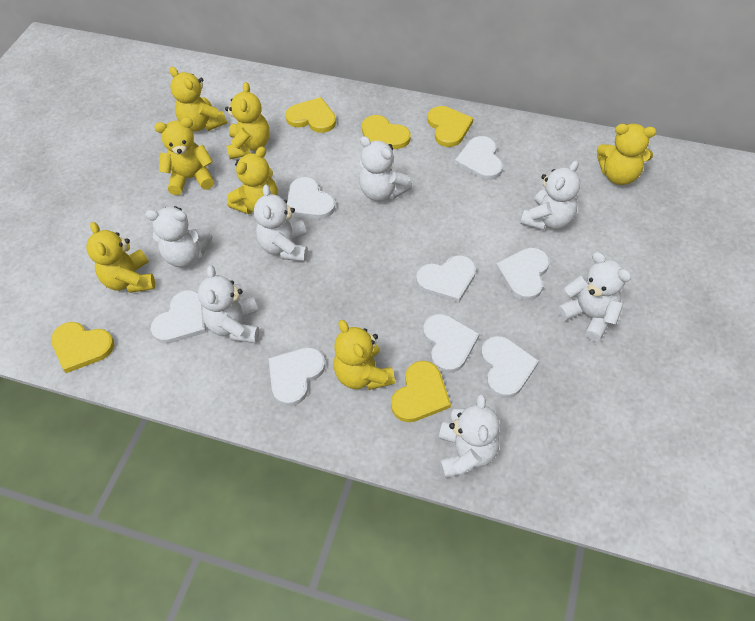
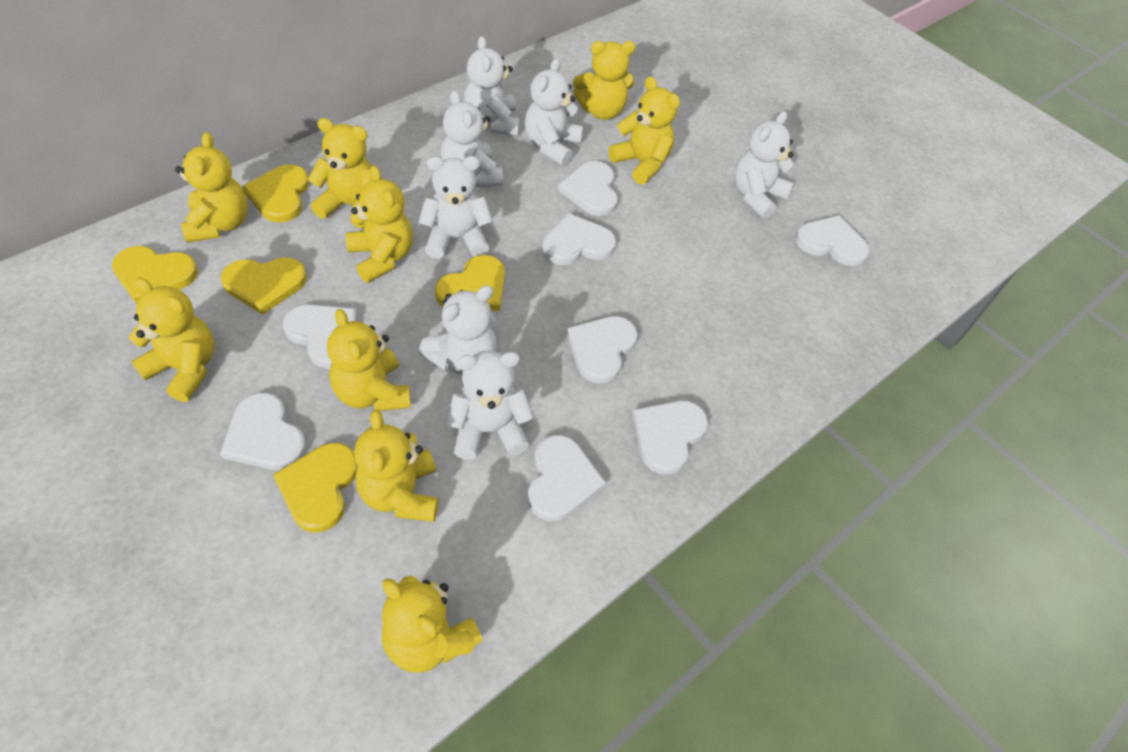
yellow teddy bear: [86,222,155,293] [154,117,214,195] [170,67,227,131] [225,82,270,159] [227,147,278,214] [334,320,395,390] [597,124,656,185] = 7 -> [129,277,214,402] [175,132,248,242] [308,118,372,228] [327,309,411,411] [345,166,413,283] [354,410,439,522] [382,576,483,673] [573,41,635,120] [608,76,680,184] = 9

